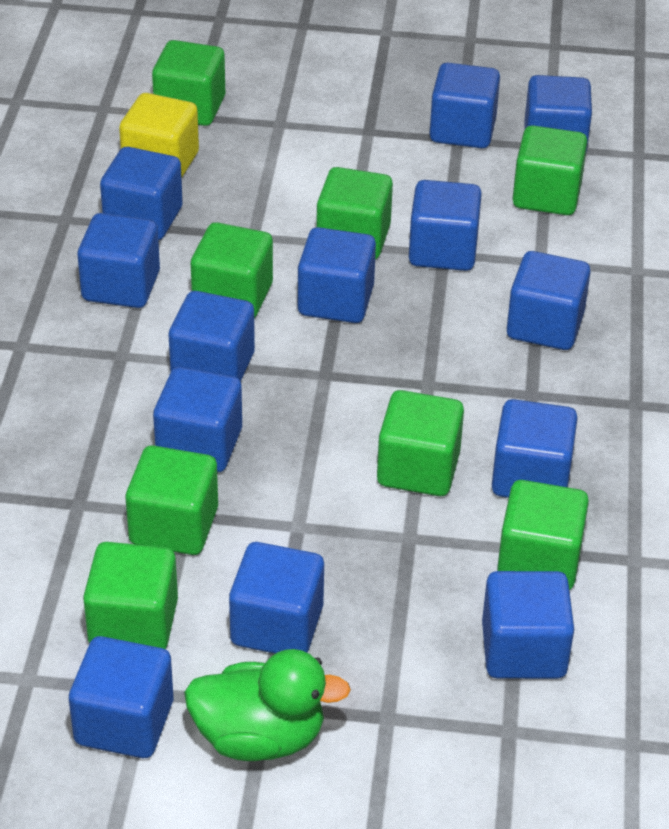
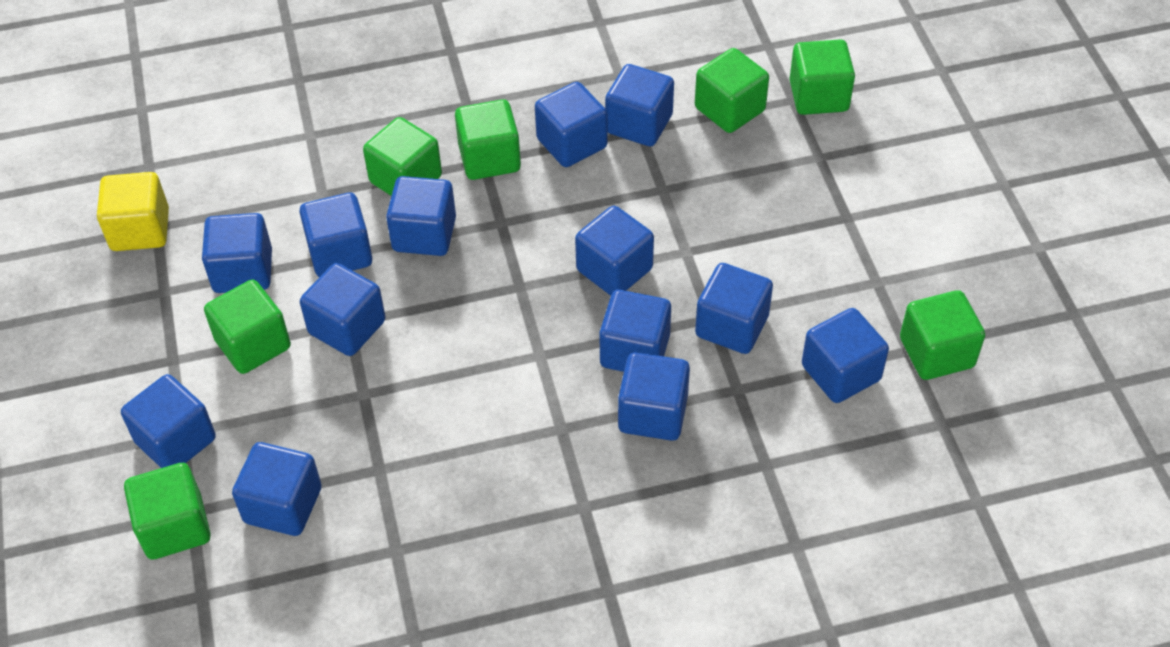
green cube: [83,542,178,649] [126,445,218,555] [152,40,225,126] [191,222,273,318] [316,167,393,259] [377,390,464,496] [497,480,589,590] [513,125,587,215] = 8 -> [124,463,211,560] [204,280,291,374] [363,117,442,196] [455,99,521,180] [695,48,769,133] [790,39,855,115] [900,290,985,380] = 7
green duck: [184,649,351,761] = 1 -> none = 0

